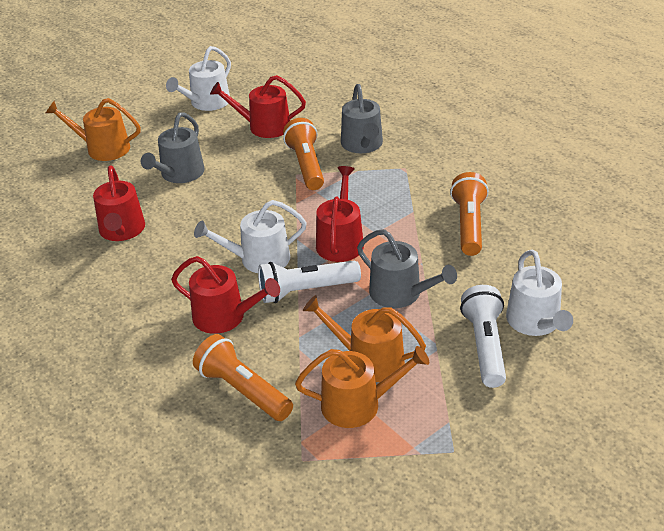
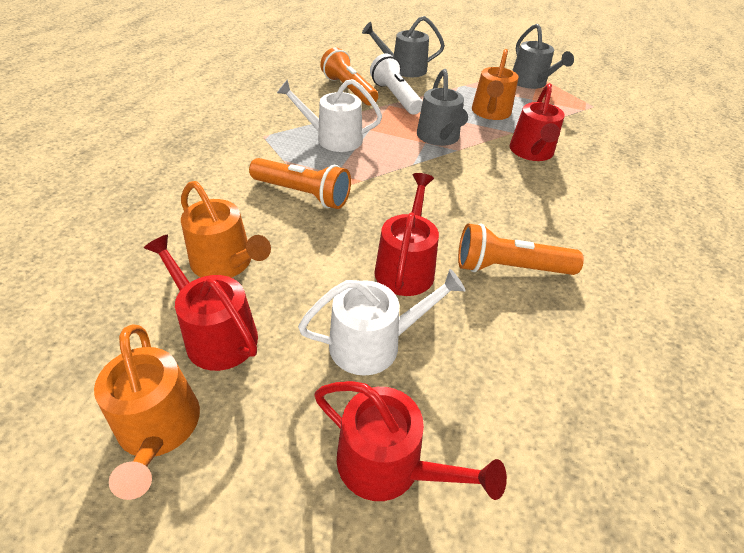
white flashlight: [258,261,361,303] [460,285,506,388] = 2 -> [370,54,423,115] = 1
white watering can: [166,46,231,111] [194,200,307,273] [506,250,573,336] = 3 -> [277,79,382,152] [298,269,466,376] = 2

